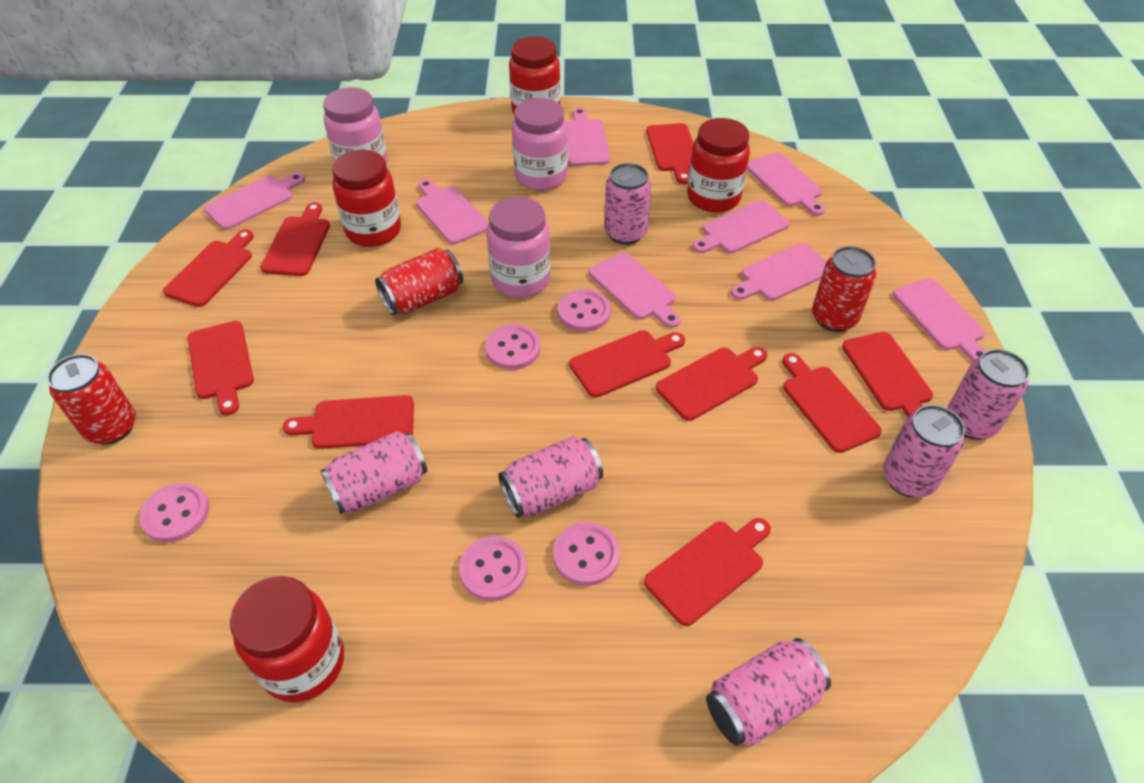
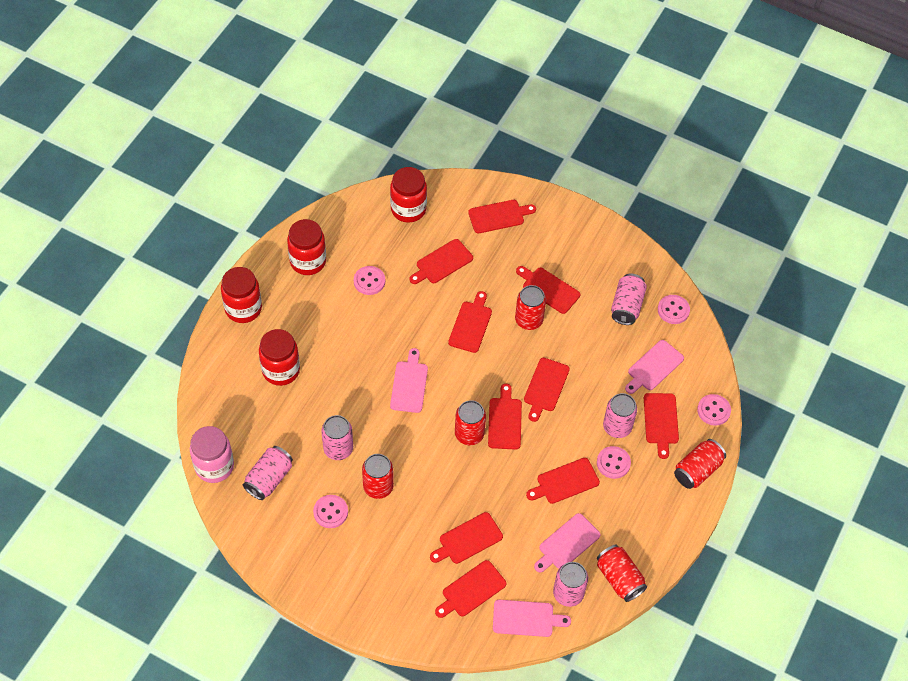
pink can: [320,431,427,514] [498,436,603,518] [604,163,651,245] [706,638,831,746] [883,405,965,497] [948,349,1030,440] = 6 -> [243,446,293,500] [321,415,353,460] [553,562,588,607] [603,393,637,438] [611,274,647,325] = 5
pink cutting board: [204,173,305,230] [416,179,489,244] [566,108,610,166] [589,252,681,328] [692,200,790,253] [731,243,827,301] [747,153,825,216] [893,279,986,362] = 8 -> [390,348,428,413] [493,600,571,637] [534,513,601,573] [625,340,684,394] = 4
pink jar: [323,87,388,165] [487,197,551,298] [512,98,568,191] = 3 -> [190,426,234,483] = 1
red can: [47,354,136,445] [375,248,463,315] [812,246,876,332] = 3 -> [362,454,394,499] [455,400,486,445] [515,285,546,330] [597,545,647,602] [674,439,726,489] = 5

